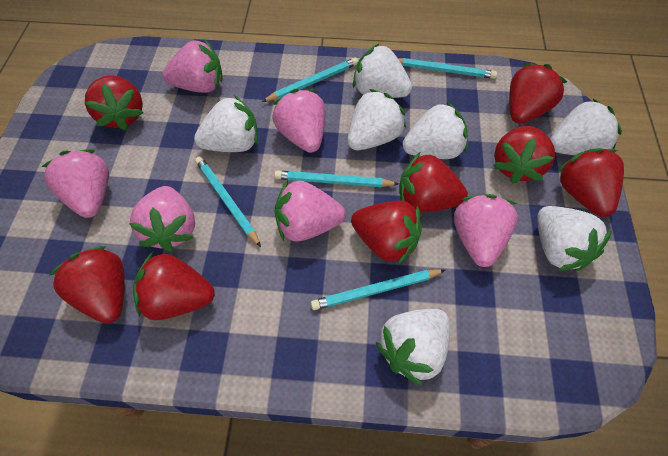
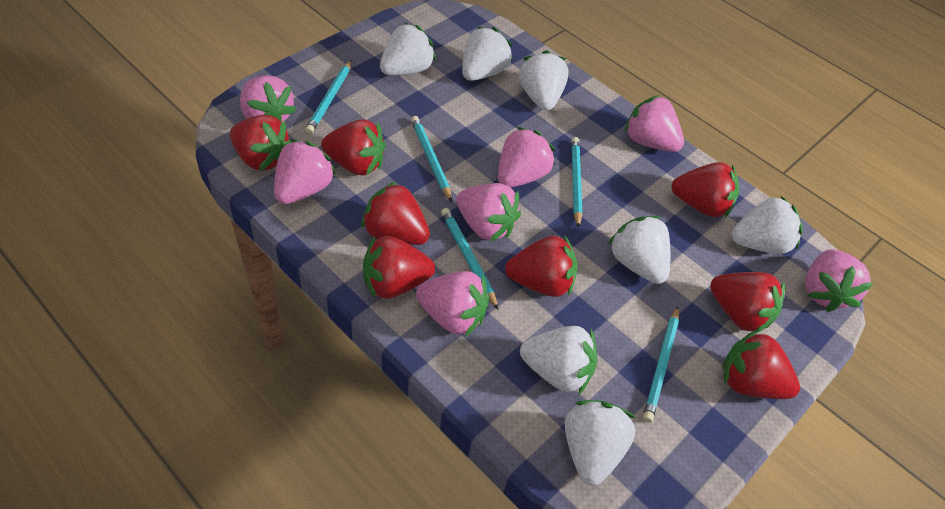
pink strawberry: [41,149,109,218] [129,186,195,252] [163,40,223,93] [272,89,325,153] [275,180,346,241] [454,194,518,267] = 6 -> [240,75,296,122] [274,139,336,204] [416,271,489,337] [456,183,521,242] [498,127,555,188] [625,95,684,152] [805,249,873,312] = 7

